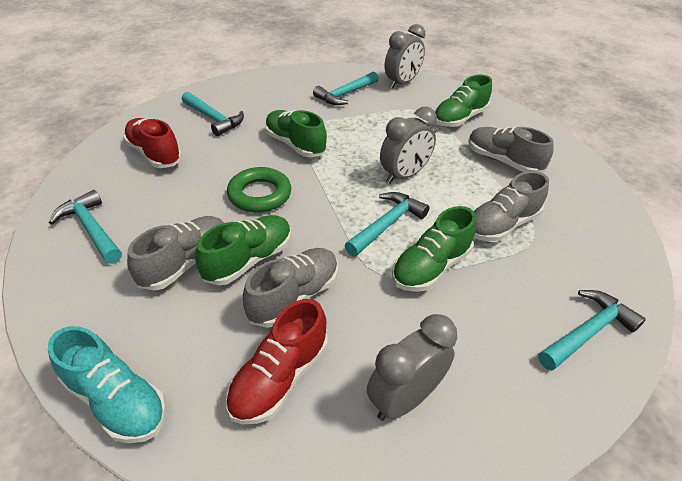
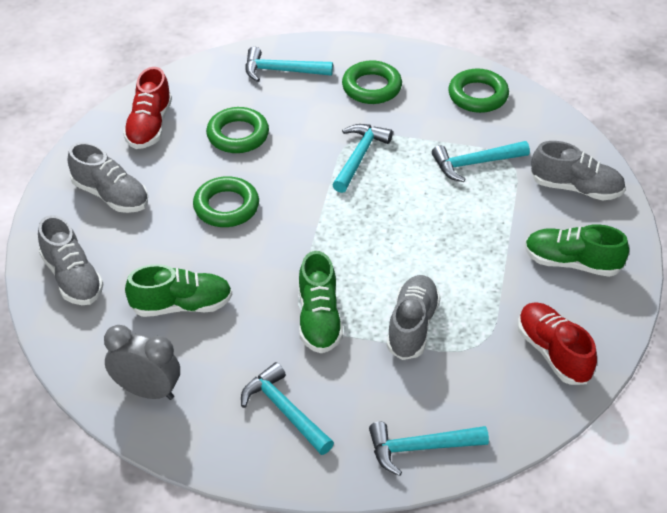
green ring: [227,167,291,213] = 1 -> [193,176,259,227] [206,107,269,153] [342,60,402,104] [448,69,509,113] = 4
green shoe: [196,215,291,285] [265,110,327,157] [392,206,476,292] [435,75,492,127] = 4 -> [125,264,232,317] [299,251,343,353] [525,224,629,277] = 3
grey clock: [367,314,457,421] [380,106,437,184] [385,24,425,89] = 3 -> [104,325,180,400] = 1
turquoise shoe: [48,326,167,443] = 1 -> none = 0

